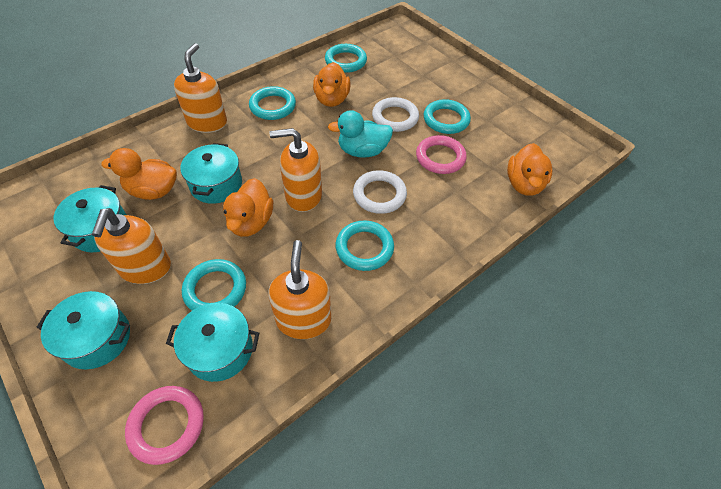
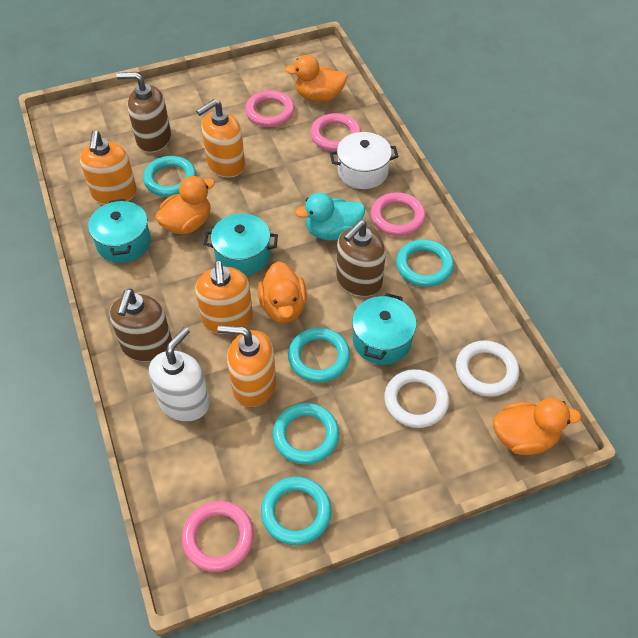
brown soap dispenser: none = 0 -> [110,288,172,362] [116,72,171,153] [336,220,386,297] = 3
pink ring: [125,386,204,465] [416,135,467,174] = 2 -> [182,501,254,572] [245,90,295,127] [310,113,361,151] [371,192,426,236] = 4
turquoise pot: [37,291,130,369] [53,185,127,252] [166,303,259,382] [180,143,242,204] = 4 -> [88,199,151,263] [204,214,278,276] [352,293,416,365] = 3
white pot: none = 0 -> [330,132,399,189] = 1
white soap dispenser: none = 0 -> [149,327,210,422] = 1

